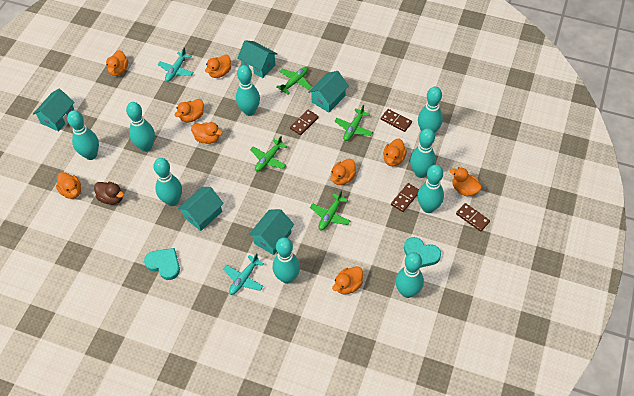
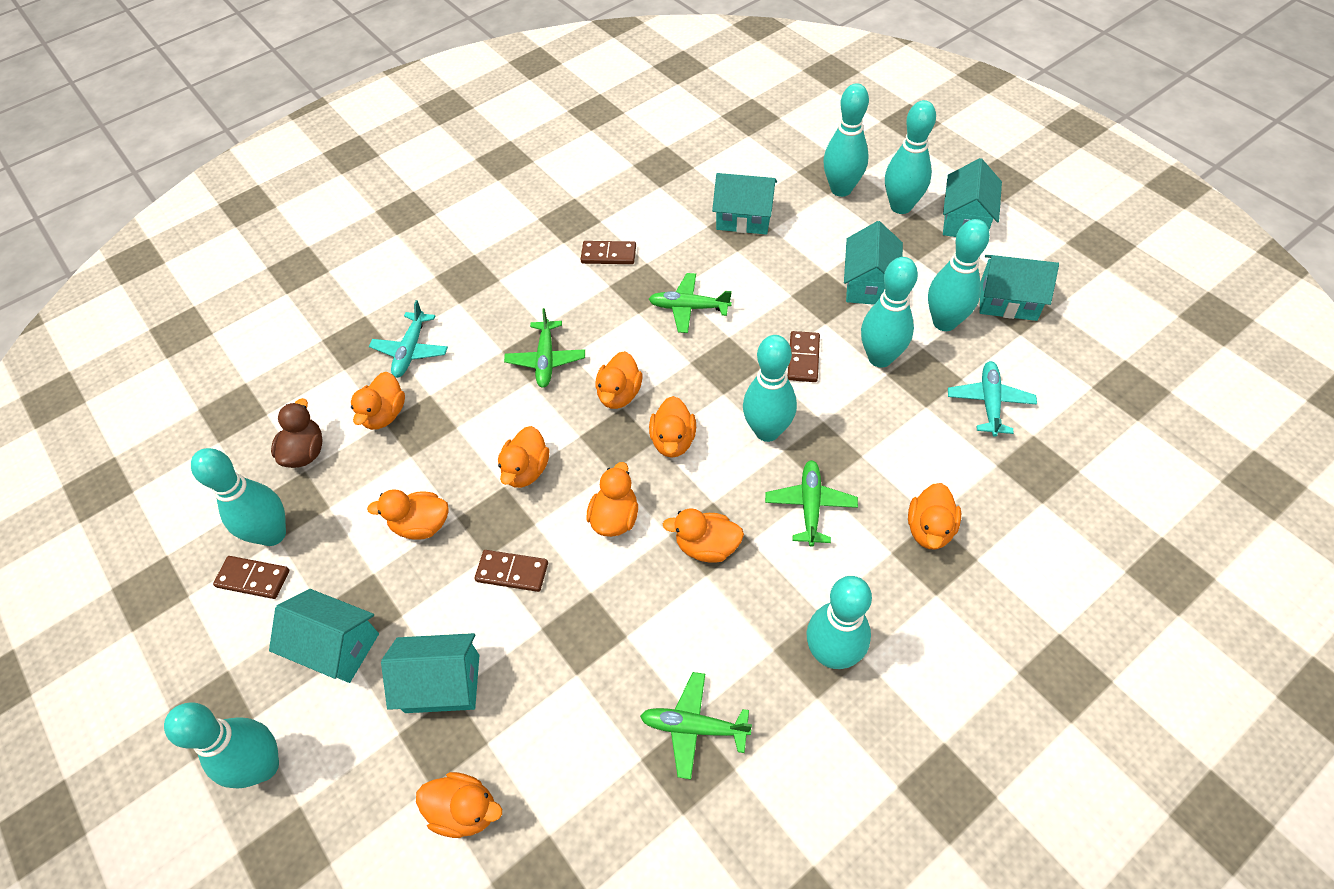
turquoise bowling pin: [67,110,99,160] [126,102,155,152] [153,158,182,206] [236,65,260,116] [273,237,300,284] [395,252,424,298] [410,128,436,178] [417,165,444,213] [418,87,443,134] = 9 -> [164,702,279,788] [191,448,286,546] [743,335,797,442] [807,576,872,669] [823,83,869,197] [861,257,918,368] [885,100,936,214] [928,219,990,331] = 8
turquoise heart: [144,248,180,280] [404,237,441,268] = 2 -> none = 0
turquoise house: [33,89,75,132] [178,187,224,231] [237,40,277,78] [249,209,294,255] [308,71,349,112] = 5 -> [269,589,379,683] [381,633,479,713] [712,173,777,235] [844,221,903,305] [943,158,1002,237] [980,255,1059,321] = 6

